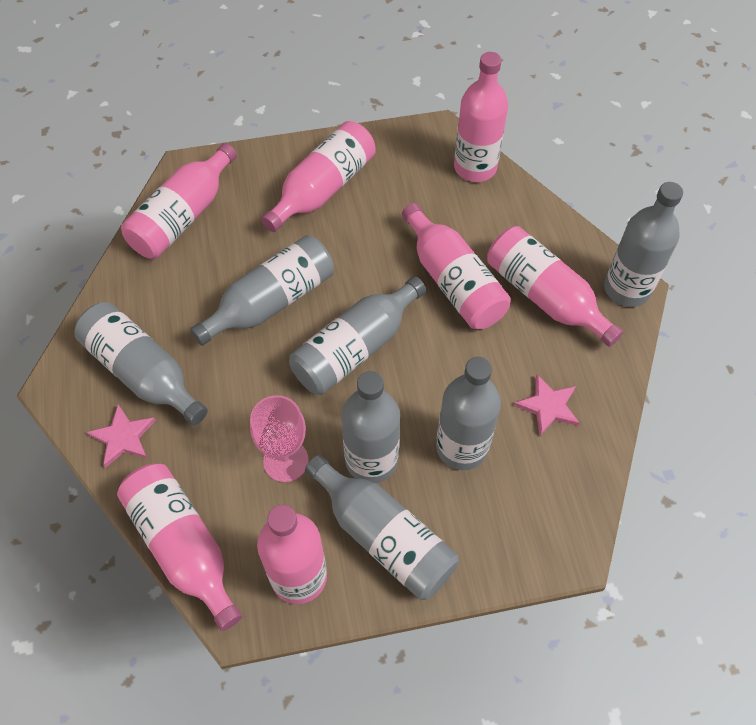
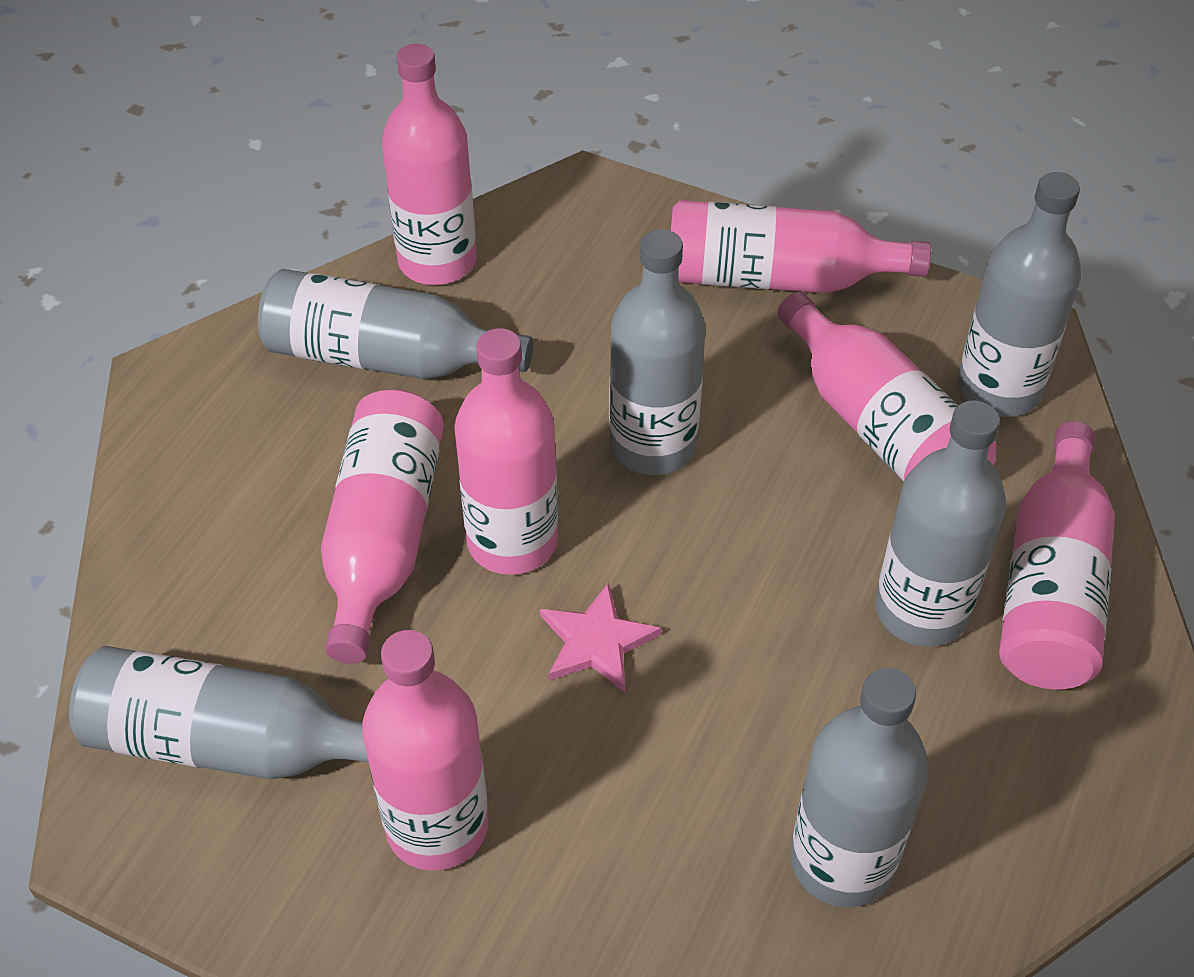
grey bottle: [74,302,208,425] [190,235,334,346] [289,276,426,395] [305,455,459,600] [341,371,400,483] [436,357,501,470] [604,182,683,307] = 7 -> [69,646,369,779] [258,269,533,379] [609,229,706,475] [790,668,929,907] [875,401,1006,647] [957,172,1081,417] = 6
pink goblet: [250,395,309,482] = 1 -> none = 0
pink star: [87,404,156,468] [514,375,579,436] = 2 -> [540,582,661,692] = 1

